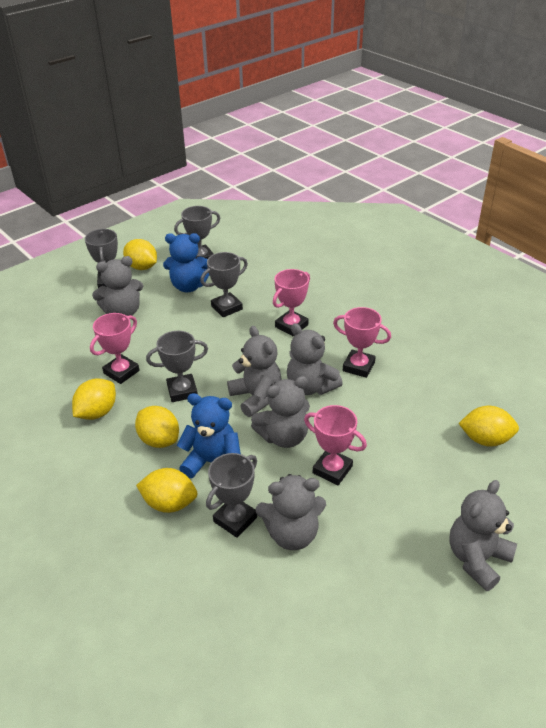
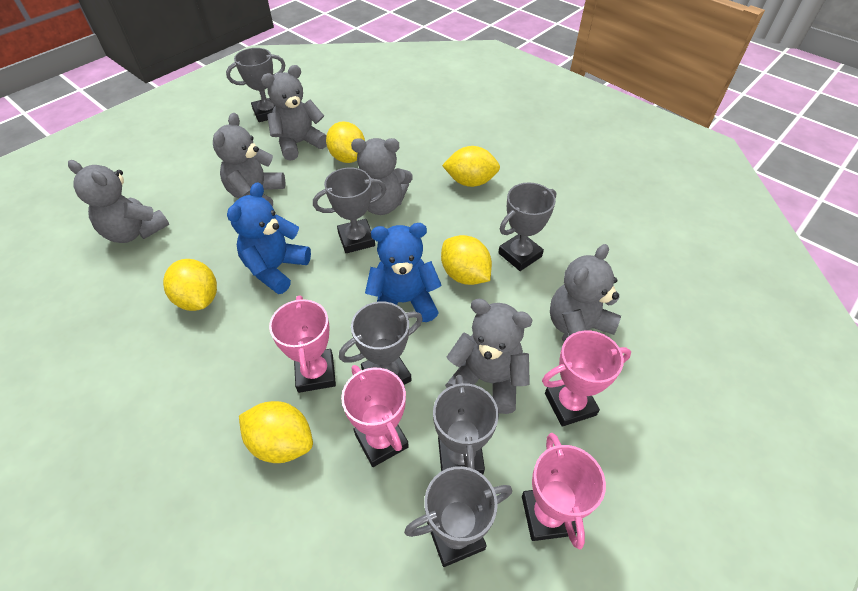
grey trophy: [85,229,118,288] [146,331,208,402] [174,206,220,259] [200,252,248,317] [206,453,257,538] = 5 -> [226,48,285,122] [313,168,386,253] [339,301,423,385] [404,466,512,567] [433,375,499,474] [498,182,556,271] = 6

